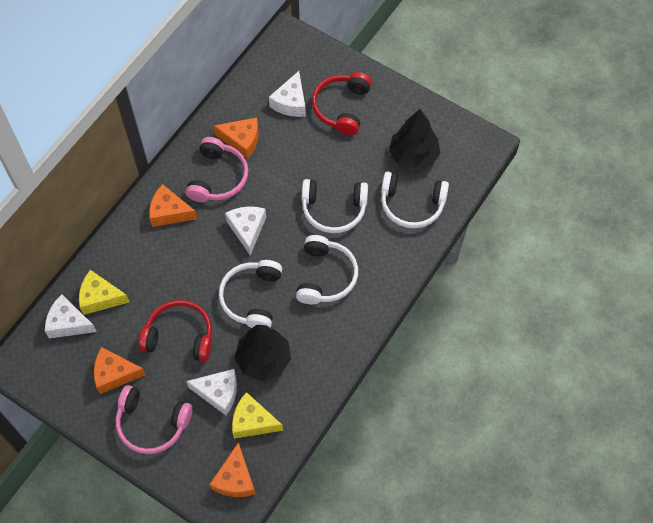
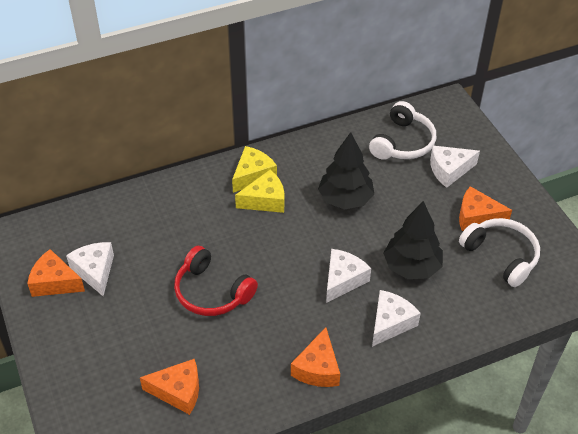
pink headphones: [116,385,193,454] [186,137,249,202] = 2 -> none = 0
red headphones: [139,300,212,362] [312,72,372,135] = 2 -> [174,246,258,316] = 1
white headphones: [219,260,282,328] [296,235,358,305] [302,179,368,233] [381,171,449,228] = 4 -> [369,101,436,160] [459,218,540,287] = 2

